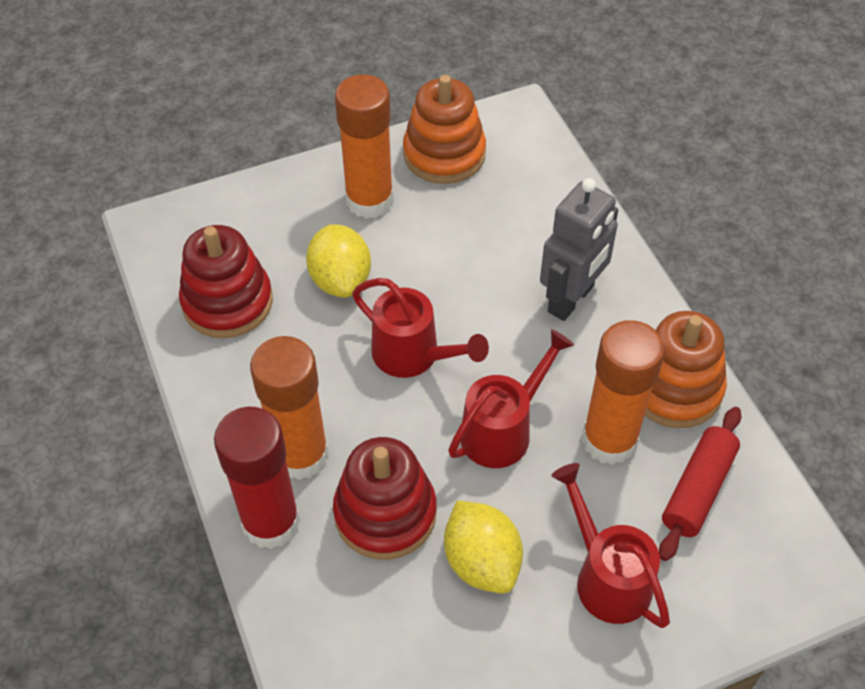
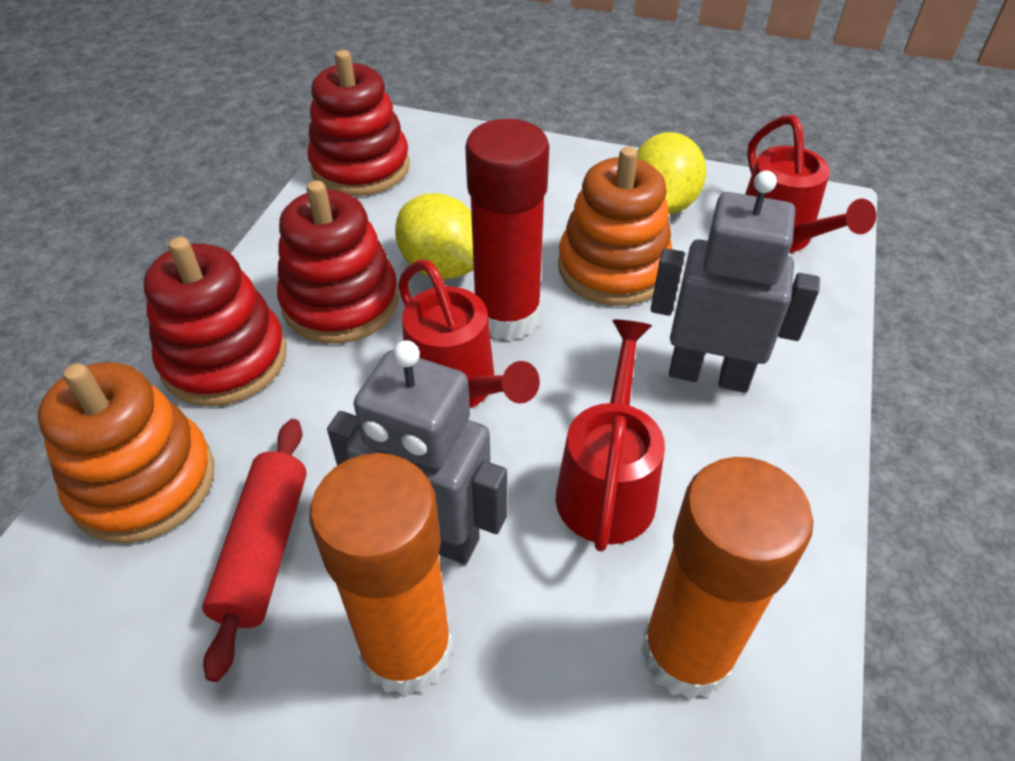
grey robot: [540,178,618,321] = 1 -> [327,340,507,564] [651,170,820,393] = 2
orange glue stick: [250,336,329,480] [335,74,394,219] [582,320,665,465] = 3 -> [309,453,453,696] [641,457,813,700] = 2
red stacking toy: [179,225,273,338] [333,437,437,560] = 2 -> [144,237,286,406] [277,180,399,344] [307,50,410,196] = 3

